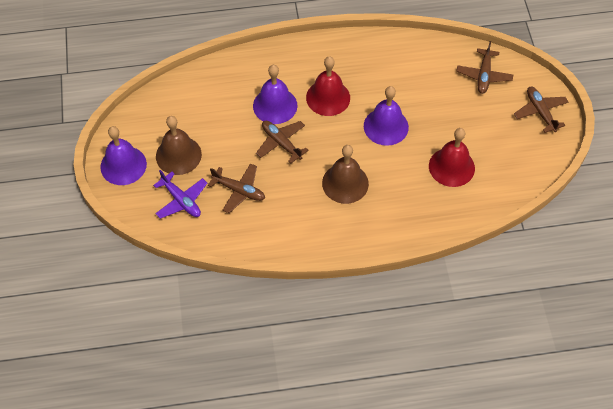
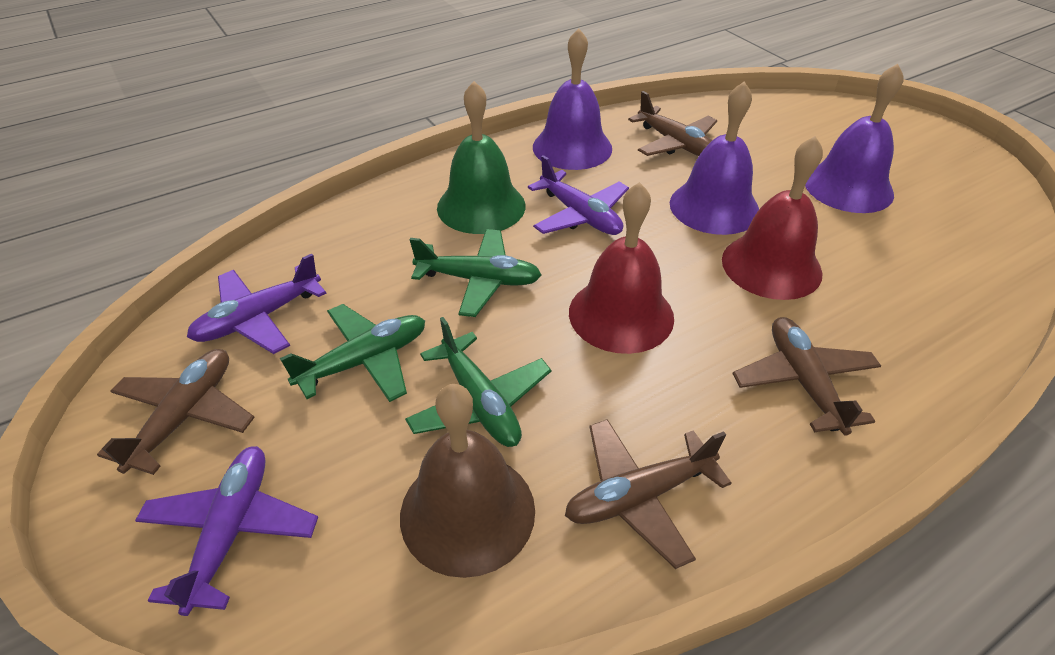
brown bell: [156,116,202,175] [322,145,369,204] = 2 -> [400,384,535,578] = 1
green bell: none = 0 -> [437,81,526,234] = 1
green plane: none = 0 -> [280,304,425,402] [405,317,551,447] [410,229,542,317] = 3
purple plane: [153,170,207,219] = 1 -> [135,446,318,616] [187,254,327,354] [528,155,629,235] = 3

